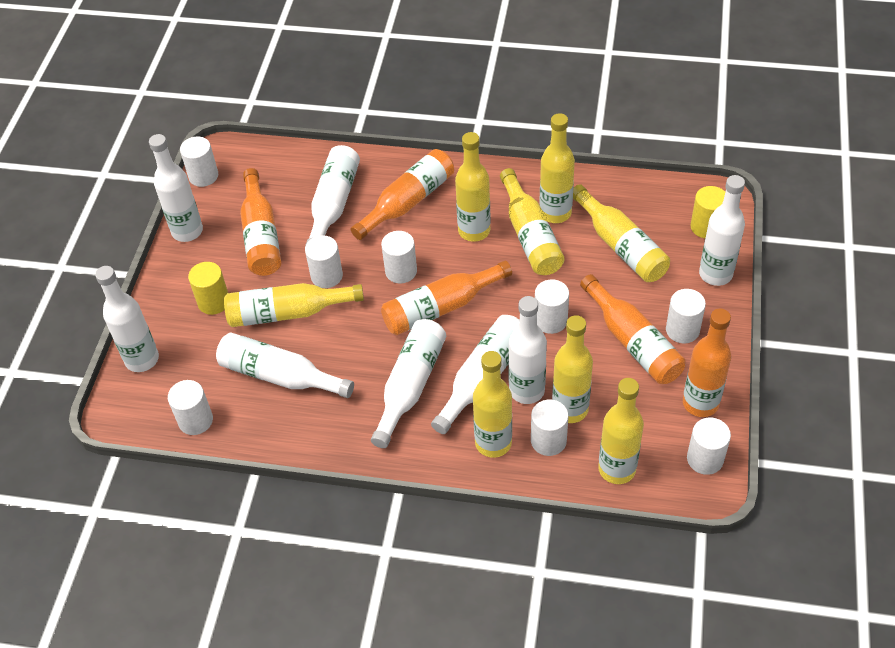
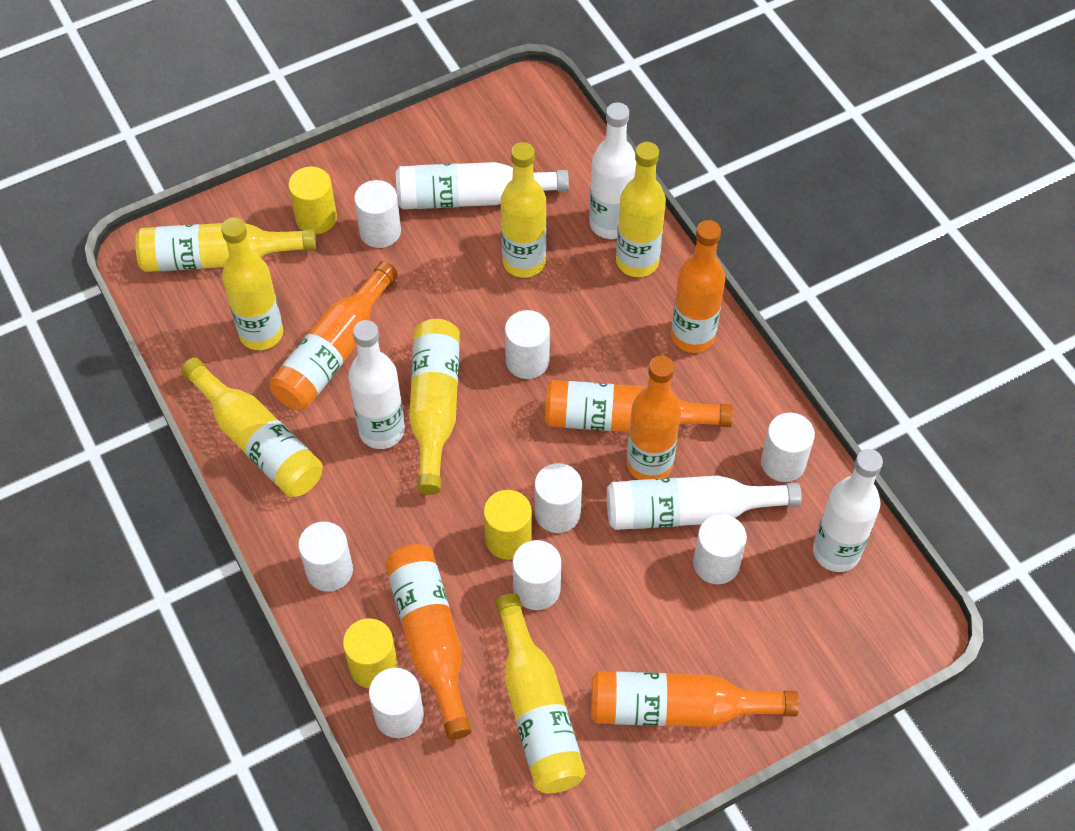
orange bottle: [240,168,281,276] [351,149,454,240] [381,261,512,335] [580,274,686,384] [683,309,731,417] = 5 -> [270,261,398,410] [385,544,472,740] [545,380,733,432] [591,671,799,727] [627,356,681,480] [671,220,725,353] = 6
white bottle: [95,266,159,372] [149,134,203,242] [216,333,354,398] [305,145,360,247] [371,319,446,448] [431,315,520,434] [509,296,547,404] [699,175,745,286] = 8 -> [348,320,405,449] [396,162,569,209] [589,102,636,239] [607,476,802,530] [813,449,883,572] = 5
yellow bottle: [224,283,364,327] [455,132,491,242] [473,351,512,458] [500,168,565,275] [539,113,575,223] [552,315,593,423] [573,184,670,282] [598,378,644,484] = 8 -> [135,223,316,272] [181,357,323,497] [221,217,283,350] [409,319,460,495] [496,593,586,794] [501,142,547,278] [616,142,666,277] = 7
yellow cylinder: [188,262,228,315] [690,186,725,238] = 2 -> [288,167,337,234] [343,618,398,688] [484,490,532,560] = 3

